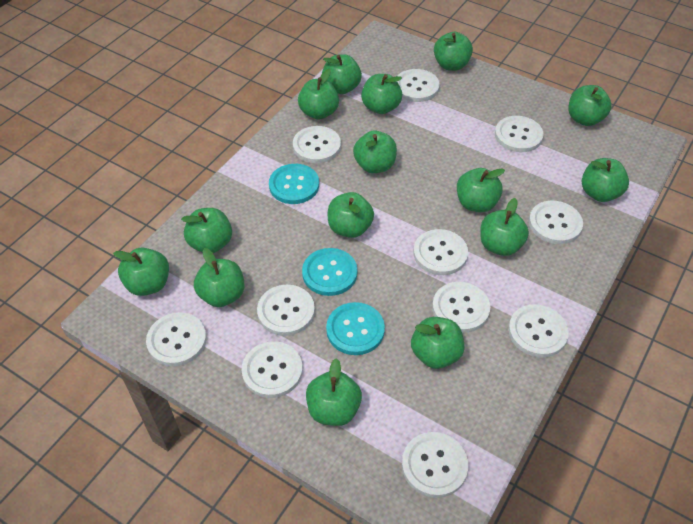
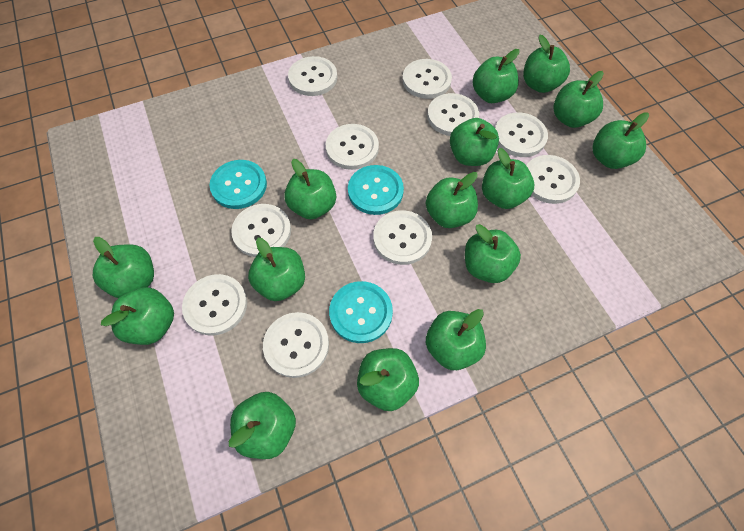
white button: [146,312,207,366] [242,341,303,398] [257,285,315,336] [293,126,341,163] [397,69,440,102] [402,432,468,498] [414,229,468,275] [432,282,490,333] [495,116,544,152] [508,304,569,357] [529,201,583,244] = 11 -> [182,274,247,335] [231,204,291,257] [263,312,329,378] [288,56,337,96] [326,124,379,170] [373,210,432,265] [402,59,452,99] [427,93,479,136] [495,112,548,157] [526,155,580,204] = 10

